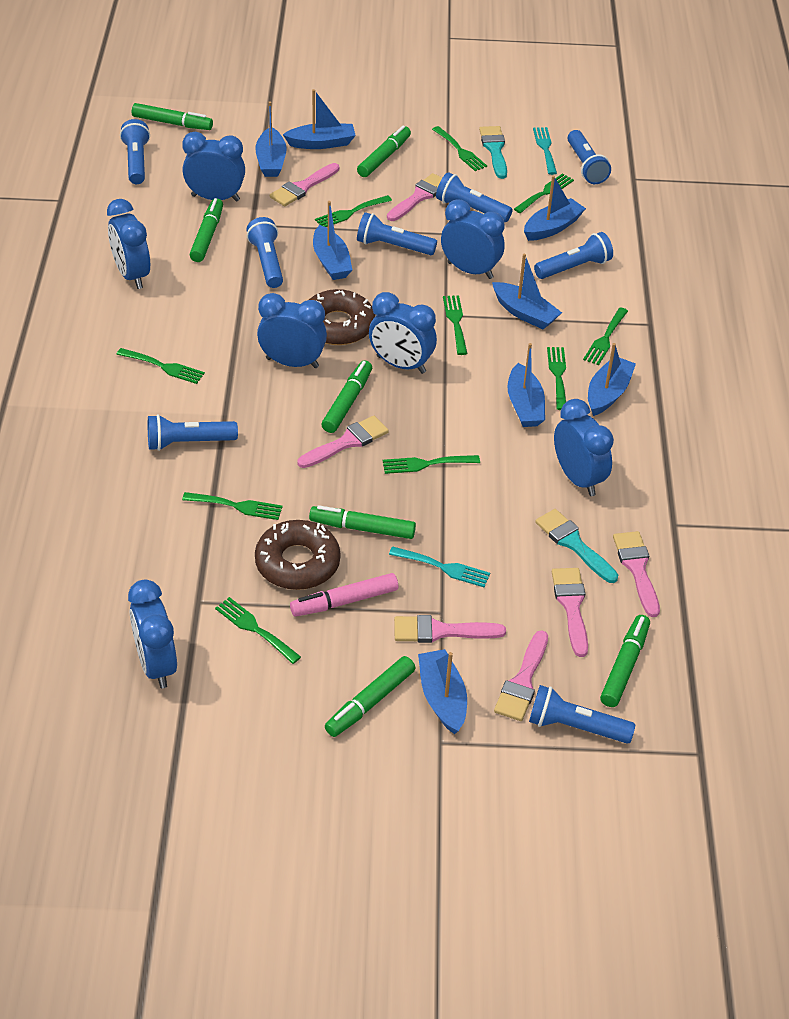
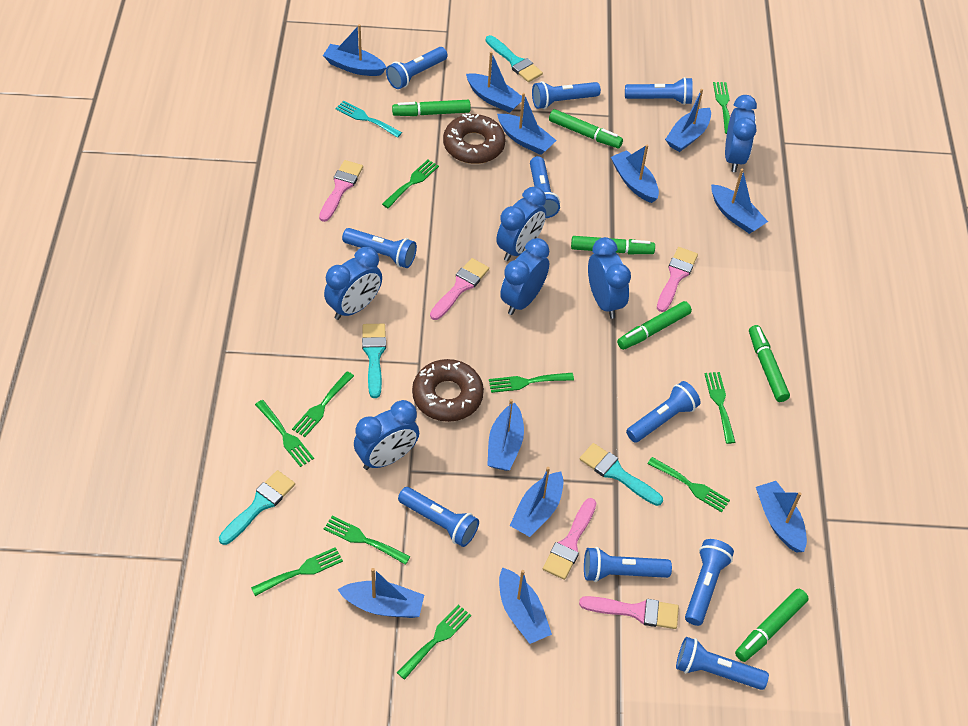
blue boat: [255,101,287,177] [283,89,356,149] [313,201,352,280] [418,649,467,734] [492,254,562,329] [507,343,545,427] [524,176,586,241] [588,343,636,416] = 8 -> [323,24,387,76] [337,568,424,618] [466,51,522,113] [487,399,524,471] [497,93,557,155] [499,567,552,644] [510,467,563,537] [611,145,659,203] [665,89,711,152] [711,169,768,234] [756,481,807,553] = 11
blue clock: [107,199,150,289] [128,579,177,688] [182,132,245,202] [257,293,327,368] [369,292,437,374] [441,200,505,279] [554,399,614,496] = 7 -> [324,247,382,320] [354,400,419,470] [496,187,546,261] [500,238,549,315] [588,237,631,319] [725,95,757,172] = 6
blue flashlight: [120,119,150,184] [148,415,238,451] [246,217,283,288] [357,212,437,255] [436,172,513,222] [529,685,635,743] [534,232,613,279] [568,130,611,184] = 8 -> [342,228,417,268] [386,47,448,89] [398,487,479,547] [530,156,560,218] [532,81,601,109] [584,547,672,582] [625,77,693,105] [626,381,700,443] [676,637,769,690] [685,539,734,626] = 10
green marker: [132,103,213,130] [190,198,223,262] [309,505,416,539] [321,360,372,433] [325,656,416,737] [357,126,411,177] [600,615,650,707] = 7 -> [392,100,471,116] [549,109,623,148] [571,236,655,254] [617,301,692,350] [735,589,809,662] [749,325,790,402] = 6
pink brush: [270,163,339,206] [297,416,389,468] [387,173,442,221] [394,615,506,643] [494,630,548,721] [552,568,588,657] [613,531,660,617] = 7 -> [319,160,363,222] [430,258,489,320] [543,498,596,580] [579,596,679,629] [657,247,698,312] = 5
pink marker: [290,573,398,617] = 1 -> none = 0
turquoise brush: [479,126,507,179] [535,509,618,583] = 2 -> [219,470,295,545] [362,324,386,398] [486,35,543,82] [580,443,663,506] = 4
turquoise fork: [389,546,490,587] [533,127,557,175] = 2 -> [335,100,402,138] = 1

